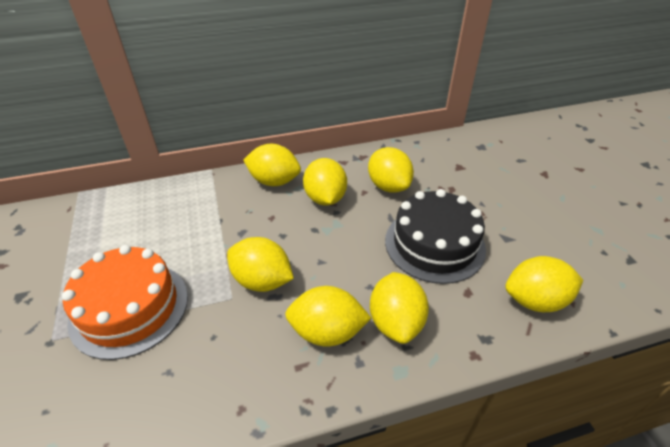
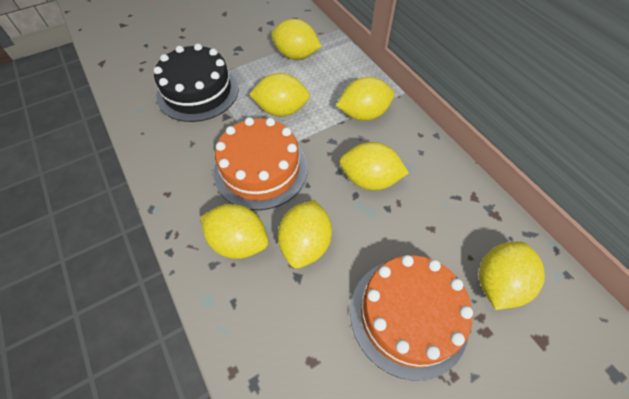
orange cake: [62,245,188,360] = 1 -> [214,117,308,210] [350,255,473,381] = 2

